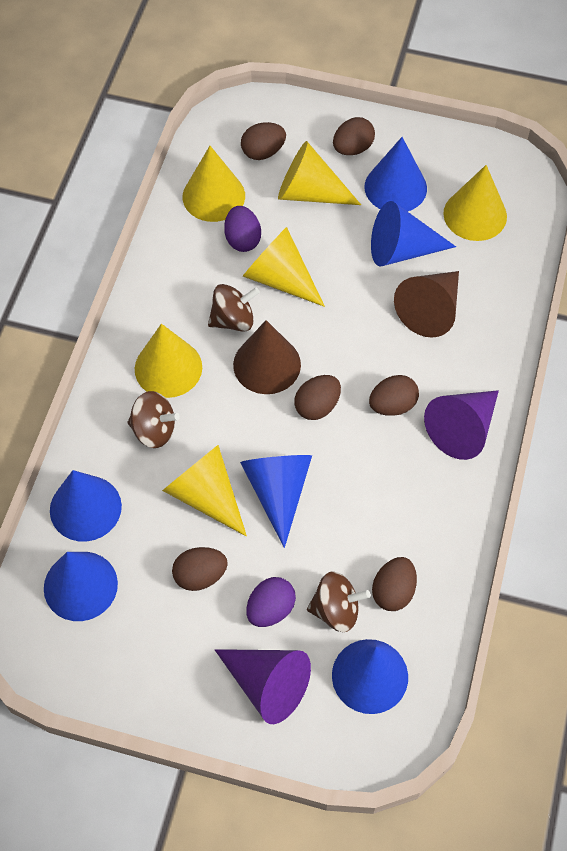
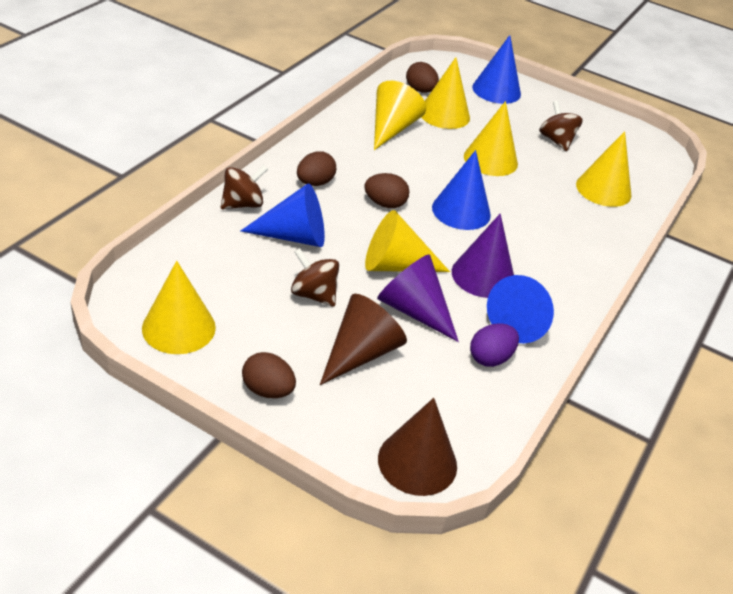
blue cone: [44,552,118,621] [50,470,122,542] [240,455,312,548] [332,639,408,714] [365,137,427,212] [371,201,456,267] = 6 -> [241,183,325,247] [432,150,491,230] [472,35,521,104] [487,275,554,344] = 4
brown egg: [172,547,228,591] [241,122,286,160] [294,375,341,420] [333,117,375,155] [369,375,419,416] [372,557,417,611] = 6 -> [242,352,296,398] [297,151,336,186] [364,173,410,208] [406,62,439,93] = 4
purple egg: [224,206,261,252] [246,577,296,627] = 2 -> [470,323,519,367] = 1

